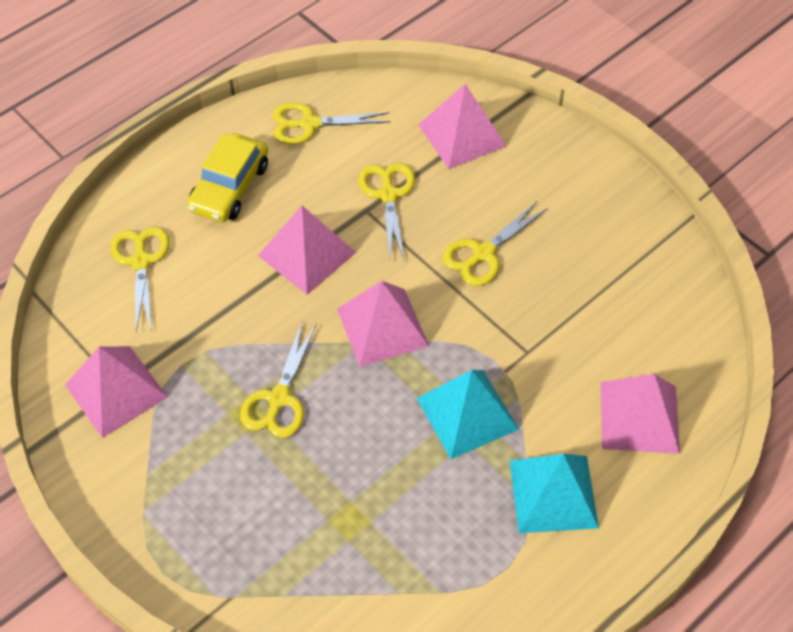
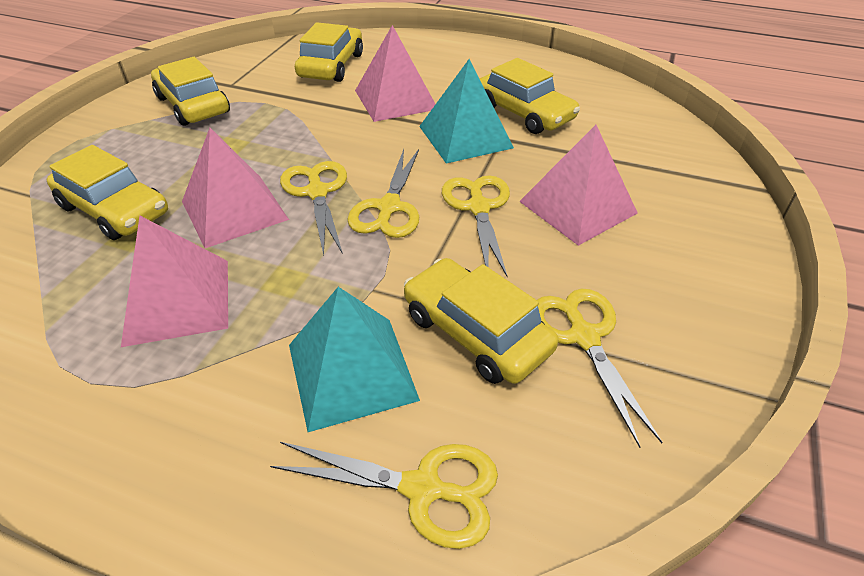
pink pyramid: [65,346,168,438] [258,206,356,295] [337,281,429,367] [418,84,506,169] [601,374,680,454] = 5 -> [121,216,228,347] [182,128,289,248] [355,25,435,122] [519,125,638,246] = 4
yellow car: [187,133,268,222] = 1 -> [47,145,168,240] [151,57,230,126] [295,22,363,82] [404,258,558,384] [480,58,580,134] = 5

